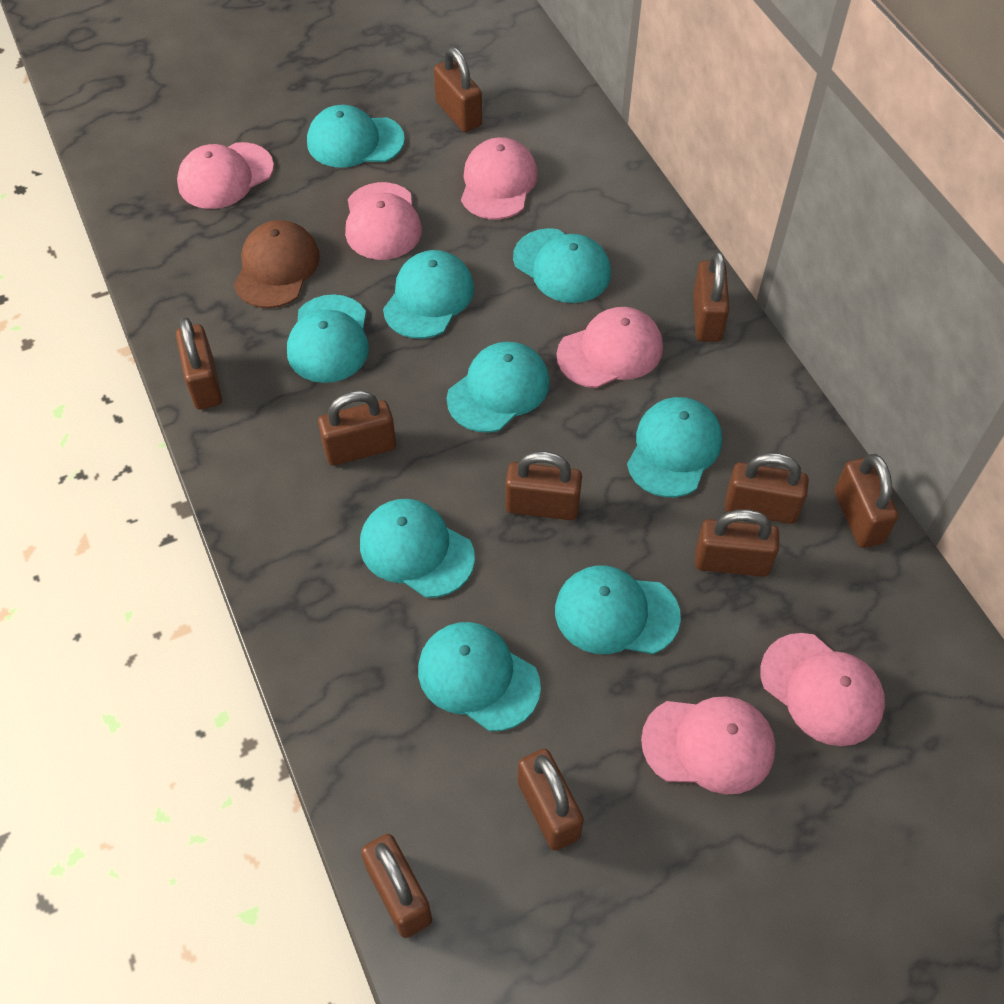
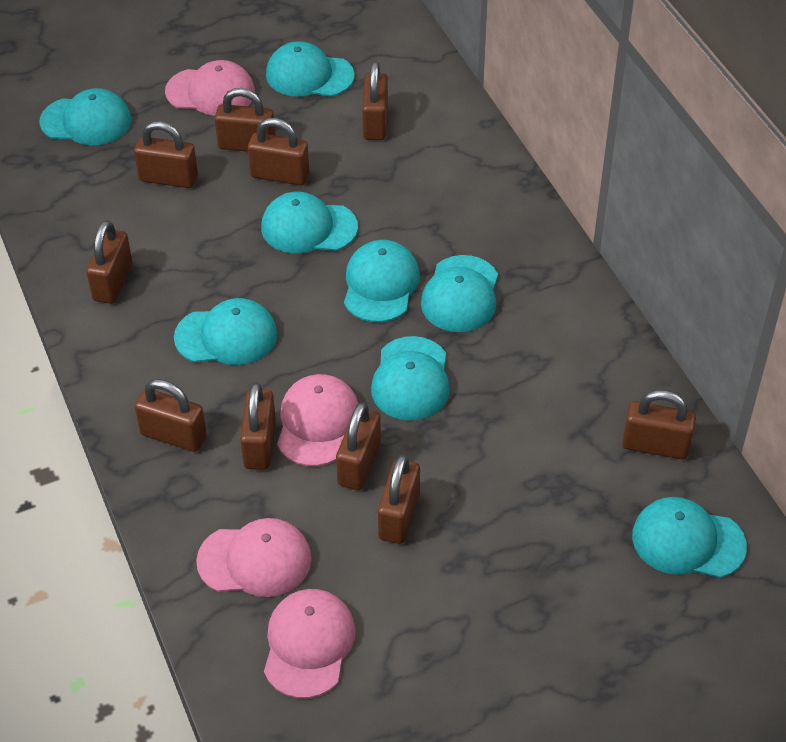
brown cap: [234,220,320,308] = 1 -> none = 0
pink cap: [177,142,274,209] [345,182,422,260] [461,137,538,220] [557,307,663,388] [641,696,776,794] [760,633,885,746] = 6 -> [165,60,255,116] [196,518,312,597] [264,589,356,699] [277,374,358,466] = 4
turquoise cap: [287,294,369,383] [307,105,405,168] [360,499,475,598] [383,250,474,339] [418,622,541,731] [447,342,550,433] [513,228,611,303] [555,565,681,654] [627,397,722,497] = 9 -> [39,88,132,145] [174,298,277,365] [261,191,358,253] [266,41,355,97] [344,240,420,322] [371,336,450,421] [421,255,498,332] [632,497,747,578] = 8

